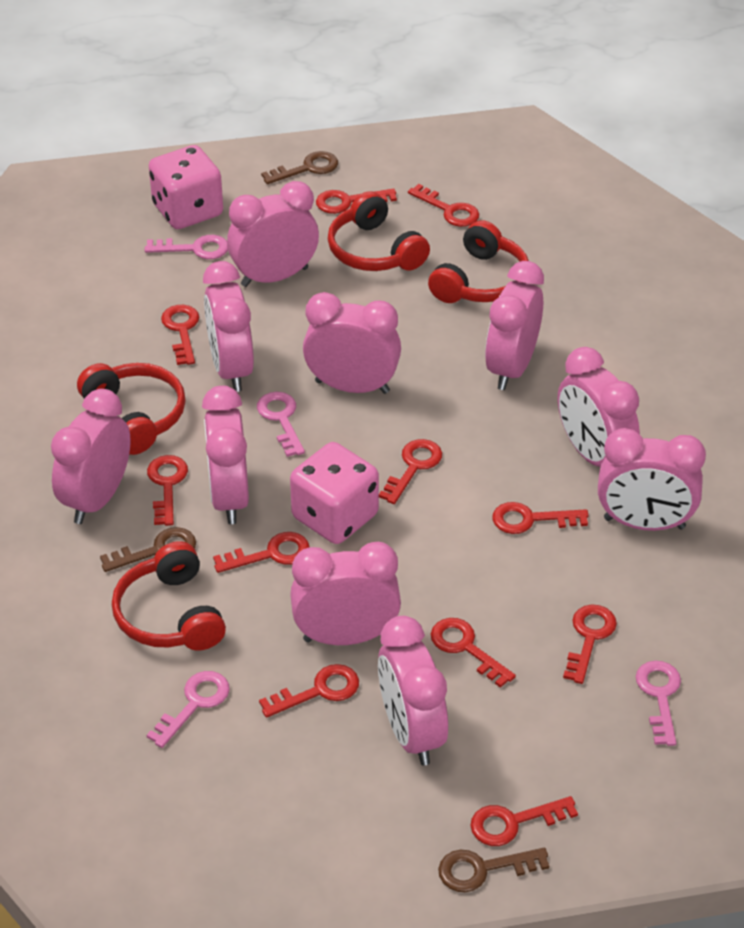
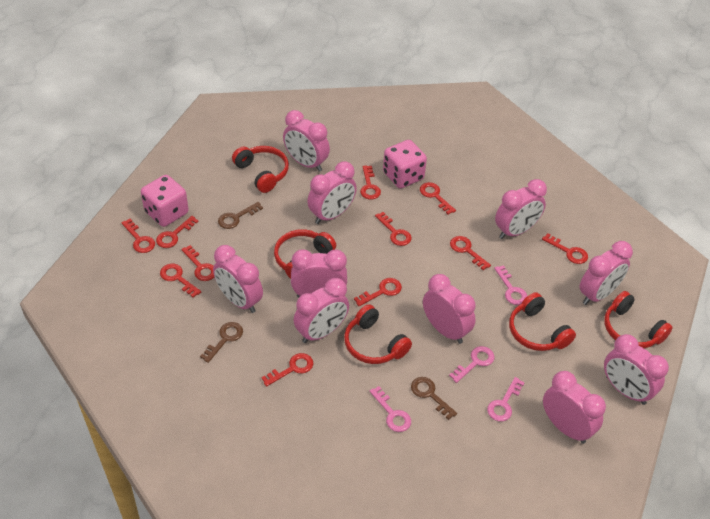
red headphones: [77,363,185,455] [112,541,226,650] [328,191,430,271] [428,220,529,303] = 4 -> [232,146,289,193] [274,229,336,279] [344,304,412,364] [509,292,576,351] [604,291,673,348] = 5

